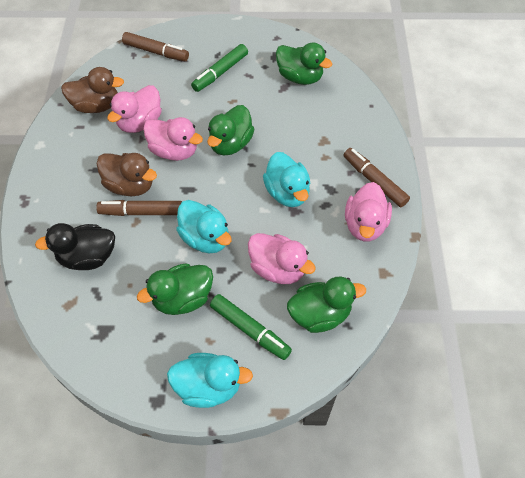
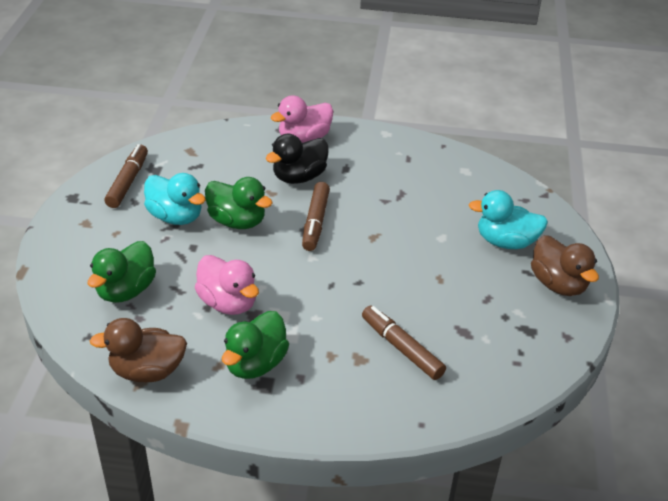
green duck: [137,263,213,315] [207,105,254,155] [276,42,332,85] [287,277,366,333] = 4 -> [88,241,156,303] [205,177,273,229] [222,311,289,379] = 3
green marker: [191,44,248,92] [210,294,292,360] = 2 -> none = 0
pink duck: [107,85,162,133] [143,117,203,161] [248,233,316,284] [345,182,392,241] = 4 -> [195,255,259,315] [271,95,333,143] = 2
turquoise duck: [167,353,253,408] [176,200,232,254] [263,152,310,207] = 3 -> [144,173,206,225] [469,190,548,249] = 2

